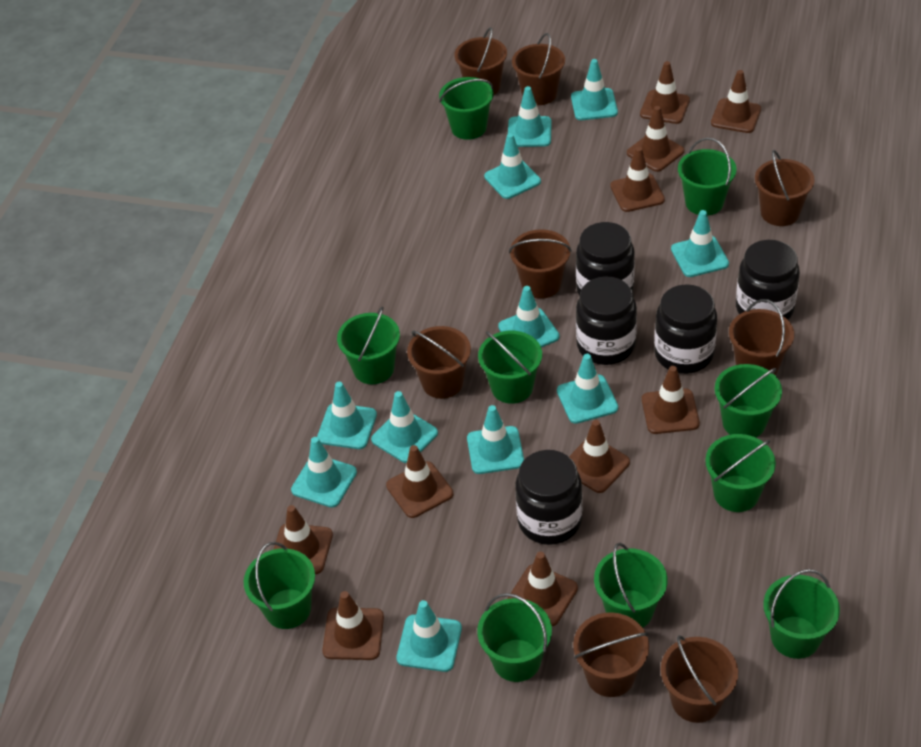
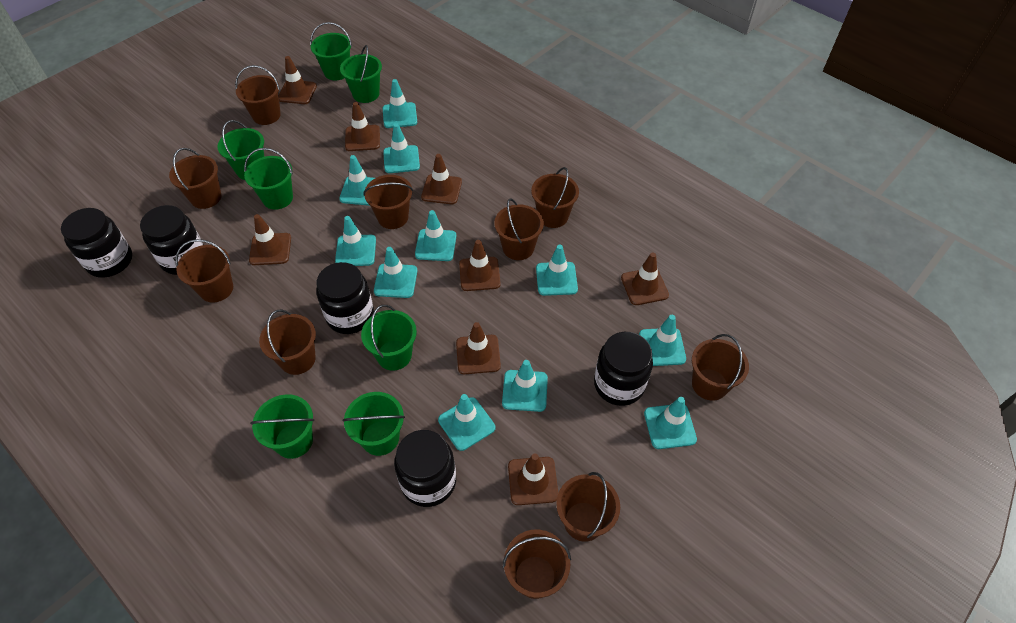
brown bucket: [407,326,471,399] [454,27,507,95] [509,229,572,299] [512,33,565,105] [573,612,649,697] [661,635,738,723] [729,299,794,376] [755,150,815,226] = 8 -> [169,148,221,209] [175,239,233,303] [235,65,281,125] [259,309,316,375] [363,175,413,229] [494,198,544,260] [503,530,571,599] [531,167,579,228] [556,472,620,542] [692,334,749,401] = 10
brown traffic cone: [274,505,333,574] [322,591,384,660] [386,445,453,518] [507,552,578,626] [569,420,630,493] [610,147,665,212] [627,106,684,172] [640,61,690,124] [642,366,700,434] [711,70,761,133] = 10 -> [249,214,291,265] [279,56,317,104] [345,102,380,151] [421,154,462,204] [456,322,501,374] [459,240,501,291] [508,453,558,505] [621,253,669,305] = 8
green bucket: [244,542,315,629] [337,306,400,384] [439,77,493,140] [477,593,552,682] [478,331,542,404] [594,543,667,628] [678,138,737,216] [705,434,776,512] [715,364,782,438] [763,569,840,659] = 10 -> [218,120,264,180] [244,148,293,210] [250,394,314,459] [310,22,352,80] [340,45,382,103] [342,392,405,456] [361,305,417,371] = 7

